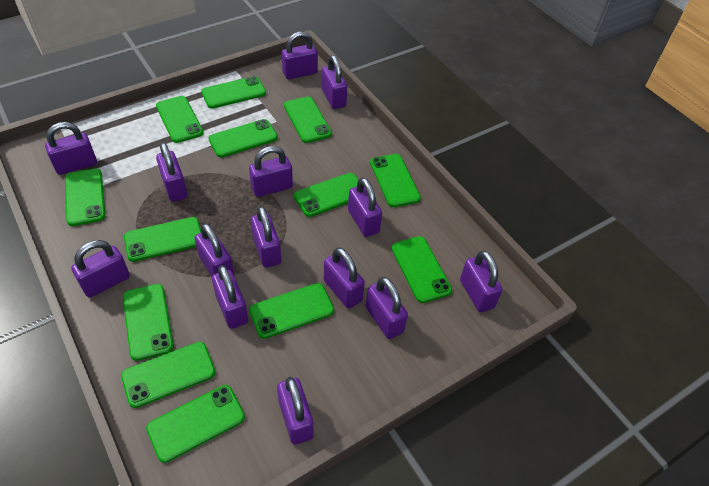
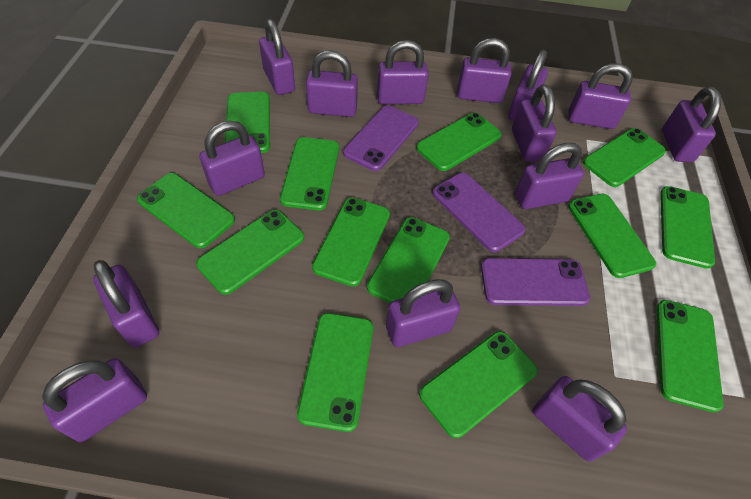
purple phone: none = 0 -> [343,105,419,171] [432,173,525,252] [481,258,590,306] = 3

